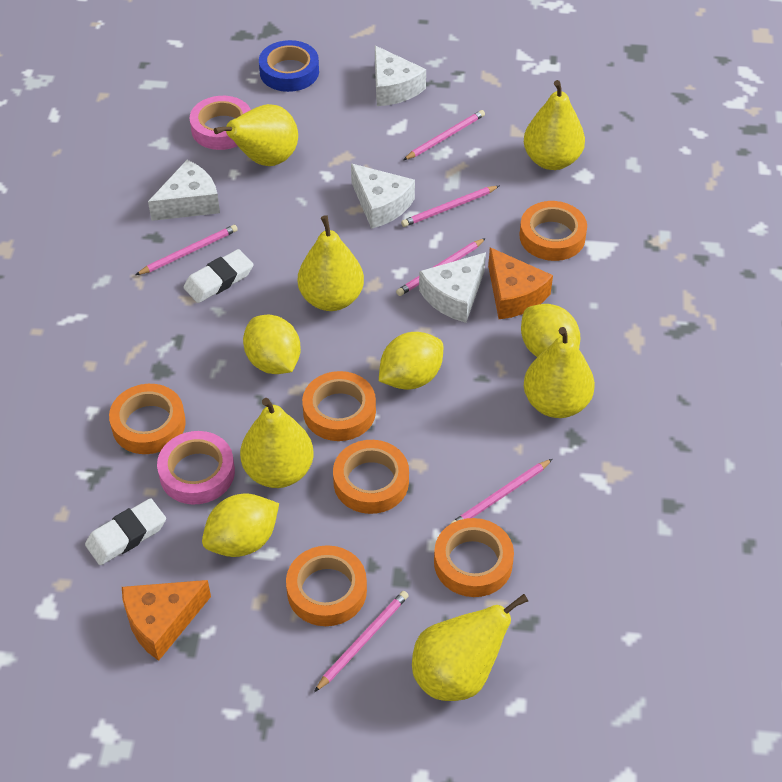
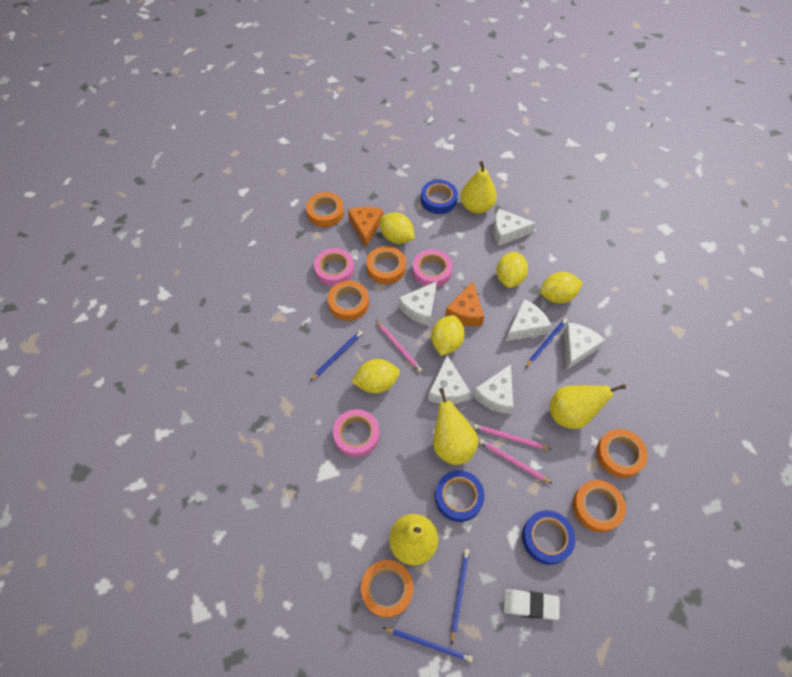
blue pencil: none = 0 -> [310,331,363,381] [383,628,473,663] [451,549,470,645] [525,318,568,368] = 4
blue tape: [259,40,319,92] = 1 -> [421,180,458,214] [435,470,484,522] [522,510,575,565] = 3
pink pencil: [136,225,238,275] [314,591,409,692] [396,238,486,296] [401,186,499,227] [403,110,485,160] [450,459,552,524] = 6 -> [376,320,422,372] [473,424,552,450] [479,439,552,484] = 3
pink tape: [157,431,235,505] [189,96,251,150] = 2 -> [314,248,354,286] [333,409,379,457] [413,249,452,287] = 3
white cheese: [148,160,220,221] [351,163,415,229] [375,45,426,106] [419,252,486,323] = 4 -> [399,281,437,326] [428,355,471,404] [473,364,513,414] [493,209,536,246] [506,299,551,341] [564,323,605,370] = 6
white eraser: [85,498,166,565] [184,249,253,303] = 2 -> [504,589,560,620] = 1
yellow lemon: [202,493,279,557] [243,315,301,374] [379,332,443,390] [521,304,580,357] = 4 -> [351,359,400,394] [380,213,415,244] [431,315,465,356] [497,251,528,288] [540,272,583,303] = 5
yellow pear: [214,104,298,166] [240,398,314,488] [298,215,364,311] [412,594,528,701] [524,80,585,170] [524,327,595,418] = 6 -> [389,514,438,566] [433,388,478,465] [461,161,497,214] [549,384,626,429] = 4

